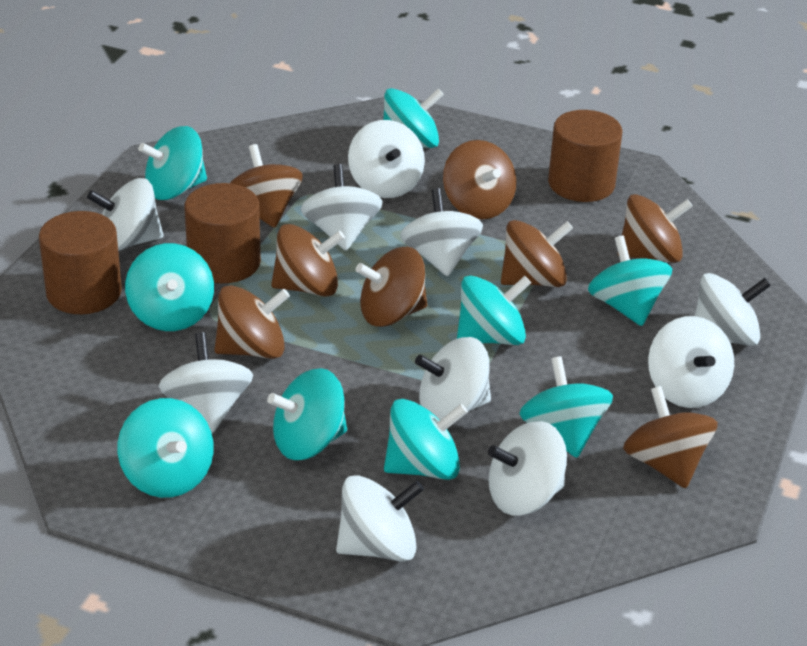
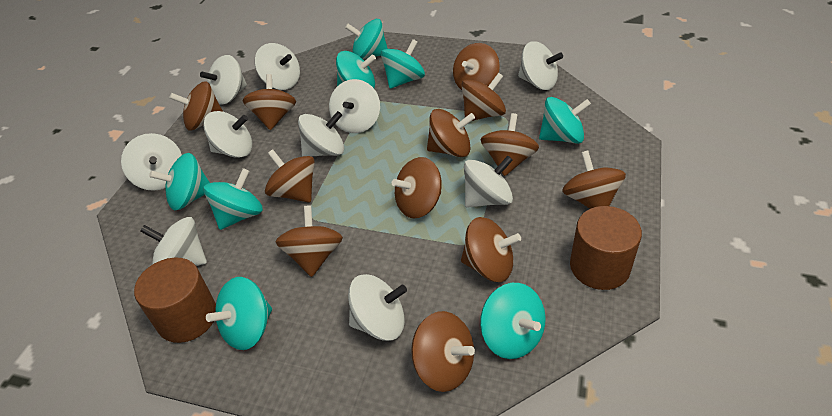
brown cylinder: [39,211,122,314] [184,183,261,283] [548,110,623,202] = 3 -> [134,257,216,343] [570,206,642,290] = 2
brown spinning top: [214,285,290,359] [230,144,303,228] [271,224,345,297] [356,247,427,327] [443,140,517,219] [501,220,573,287] [618,194,693,263] [623,386,718,488] = 8 -> [169,81,223,130] [243,74,296,130] [265,149,315,203] [276,205,343,277] [392,157,442,219] [411,311,475,392] [427,109,475,157] [453,43,500,90] [461,73,506,121] [461,217,521,282] [481,113,539,176] [562,150,626,209] = 12
turquoise spinning top: [118,398,214,498] [125,243,214,331] [138,126,207,200] [267,368,347,460] [383,88,444,148] [384,399,468,480] [457,275,531,345] [519,356,613,458] [588,236,672,326] = 9 -> [149,153,210,210] [203,168,263,230] [206,277,272,350] [336,51,376,88] [345,19,388,59] [381,39,425,89] [480,283,546,359] [539,97,591,144] = 8

